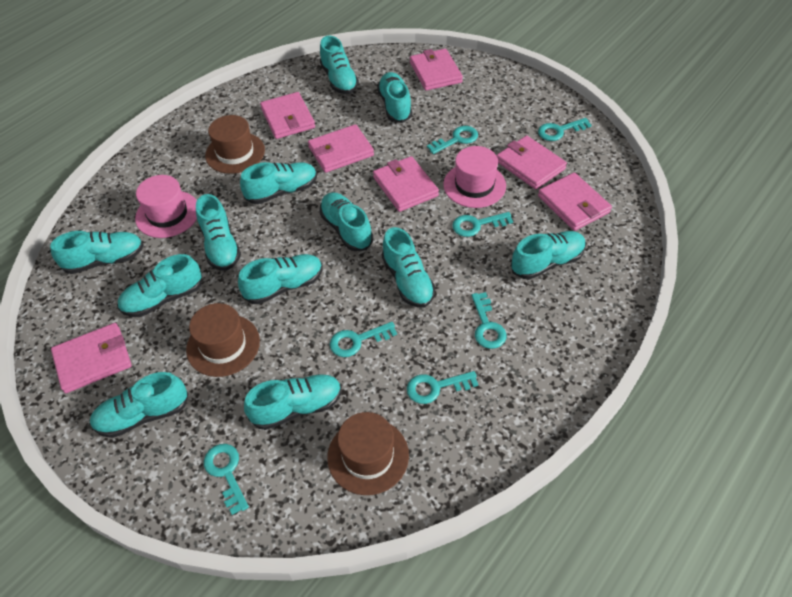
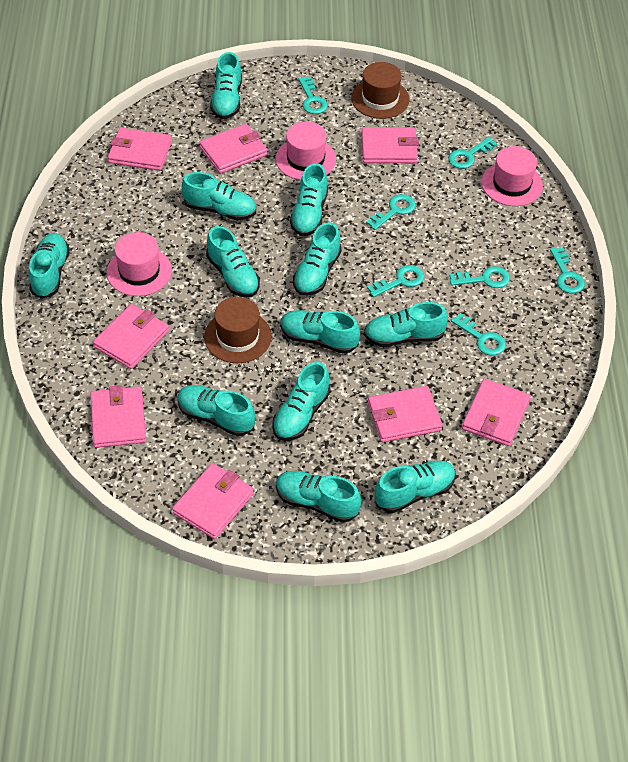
brown hat: [186,303,260,377] [205,115,265,174] [327,412,409,495] = 3 -> [204,297,272,363] [351,62,410,119] = 2
pink hat: [135,175,197,238] [443,146,506,208] = 2 -> [107,232,172,296] [276,121,336,180] [481,146,543,206] = 3
pink wallet: [51,323,132,393] [260,92,315,139] [308,124,374,173] [373,156,439,212] [410,49,463,91] [496,136,567,189] [538,172,612,231] = 7 -> [90,385,146,448] [93,304,169,369] [108,128,172,171] [172,463,254,539] [199,124,267,174] [361,127,419,163] [368,386,443,442] [462,378,531,446] = 8

